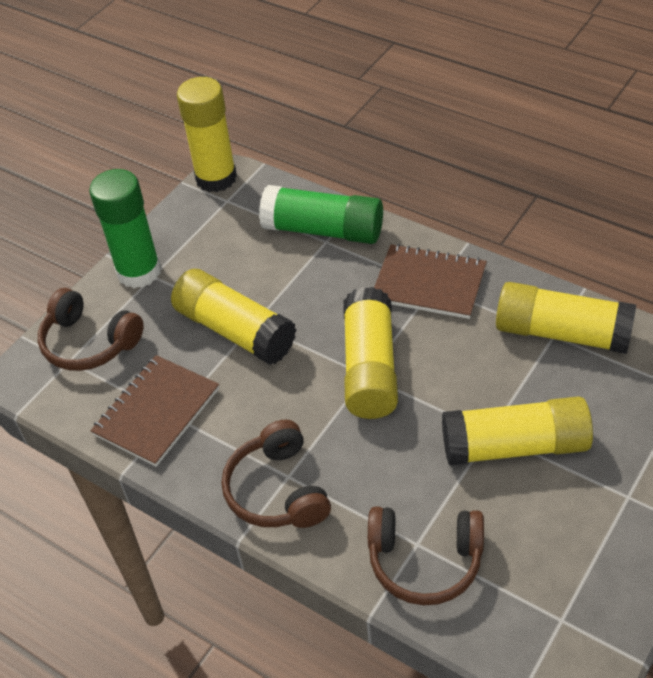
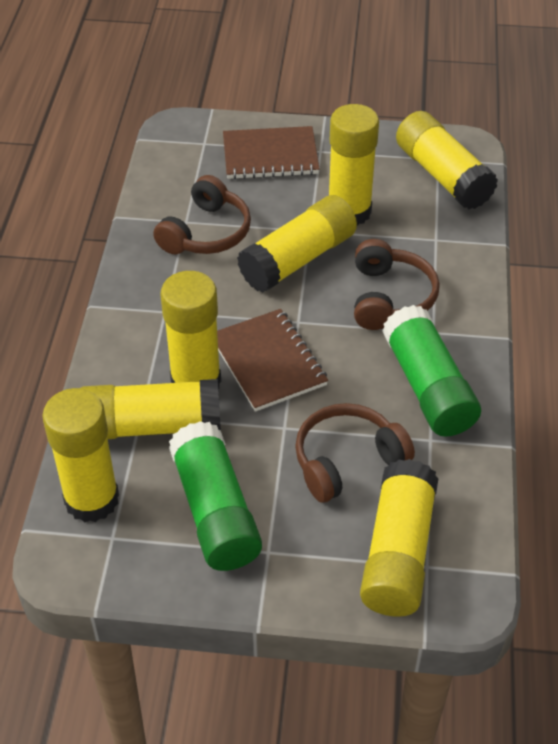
yellow glue stick: [171,269,296,365] [177,77,237,192] [343,287,398,419] [442,396,593,466] [496,282,636,354] = 5 -> [42,388,119,523] [81,379,221,439] [161,271,221,389] [237,195,357,293] [329,104,379,226] [360,459,438,617] [396,111,498,210] = 7

